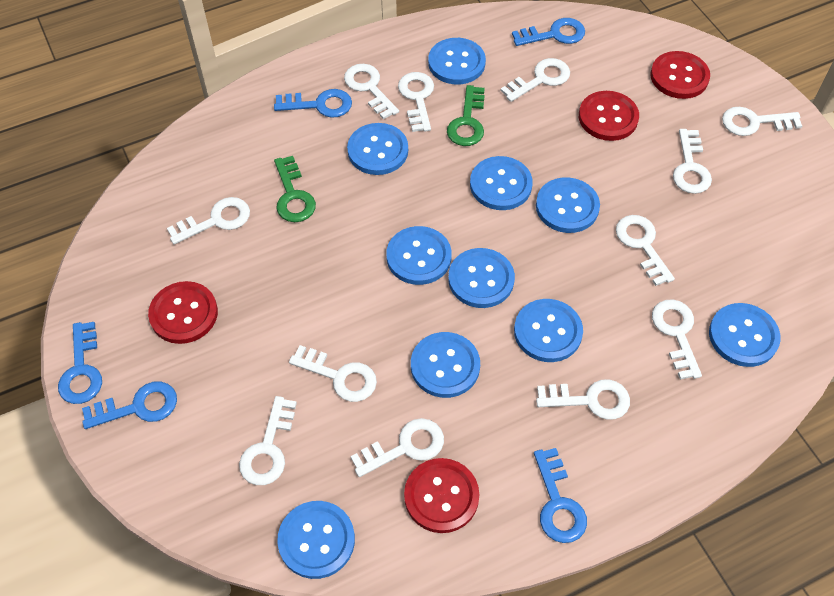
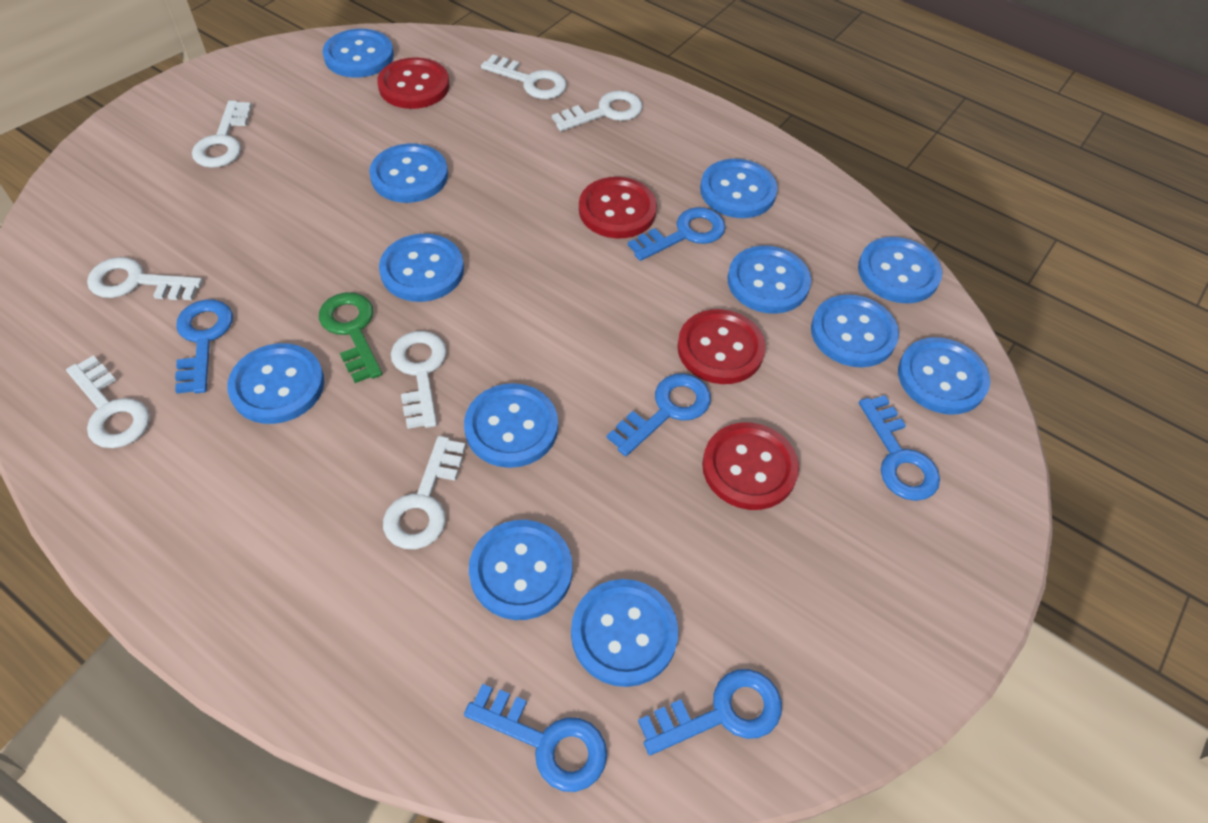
blue button: [277,501,355,579] [347,123,408,175] [386,226,452,285] [411,332,480,398] [428,38,486,85] [448,248,515,308] [470,156,533,210] [514,299,583,362] [536,177,600,233] [709,303,780,367] = 10 -> [227,343,324,424] [322,29,394,78] [369,144,448,203] [379,234,464,302] [464,383,558,468] [469,520,572,620] [571,579,678,687] [700,159,778,218] [727,246,811,314] [811,294,899,367] [858,237,942,303] [898,337,990,414] = 12
blue key: [58,322,102,404] [82,382,177,429] [274,89,352,118] [512,18,585,46] [534,448,587,543] = 5 -> [175,299,233,394] [464,684,607,792] [607,373,711,456] [628,207,726,261] [638,669,782,755] [859,395,940,501] = 6
green key: [274,156,316,222] [447,85,485,146] = 2 -> [319,292,382,383] = 1
white key: [167,197,250,244] [239,396,297,485] [289,345,377,402] [344,64,399,119] [350,418,444,477] [398,72,434,132] [500,58,570,102] [536,379,630,420] [616,215,675,286] [652,299,702,380] [673,129,712,194] [722,107,802,136] = 12 -> [66,355,150,448] [87,257,202,300] [192,101,252,168] [383,436,466,549] [391,331,447,429] [481,55,566,99] [552,91,642,131] = 7

